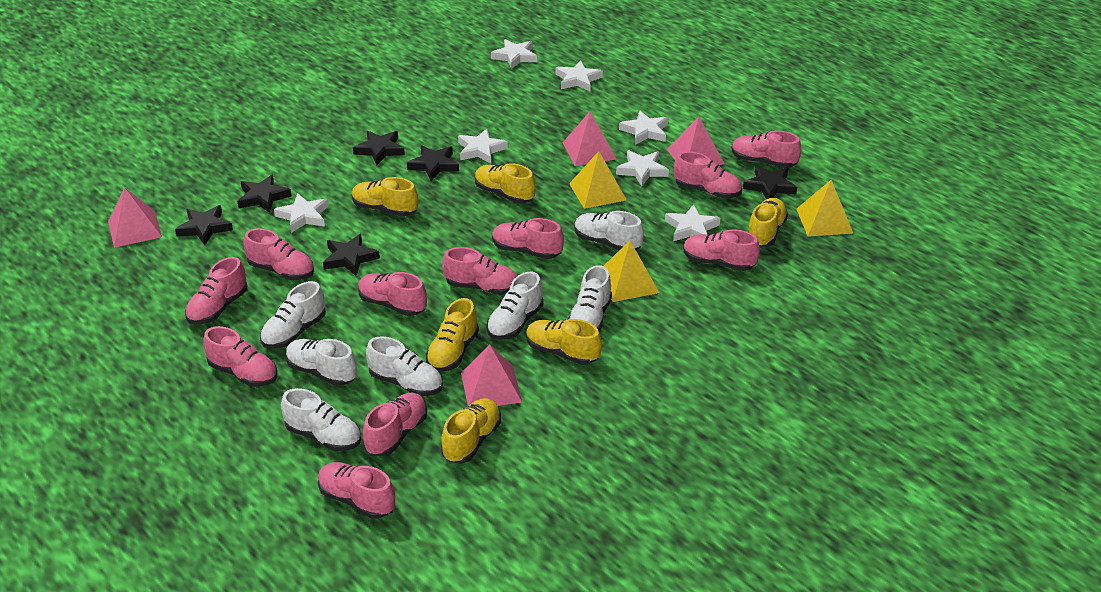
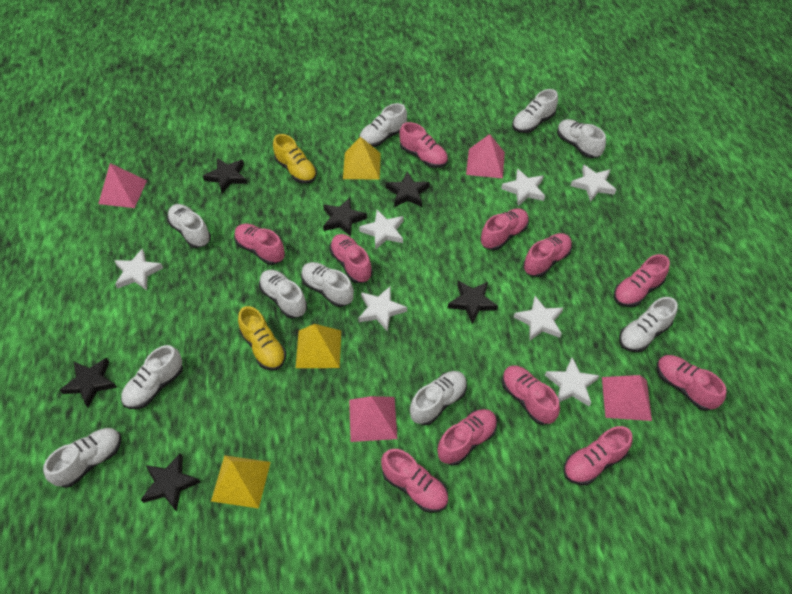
white shoe: [260,281,326,349] [281,388,361,451] [286,339,357,386] [366,336,443,396] [486,271,543,340] [568,265,612,332] [574,211,644,250] = 7 -> [43,428,122,488] [121,345,183,409] [167,204,211,248] [259,270,307,319] [301,262,354,307] [359,103,407,147] [410,371,467,425] [512,89,558,133] [557,119,606,158] [619,297,678,352] = 10
yellow shoe: [352,177,418,217] [426,298,479,372] [441,398,501,463] [475,163,535,203] [526,319,602,365] [748,198,788,247] = 6 -> [238,306,286,371] [273,134,317,184] = 2

